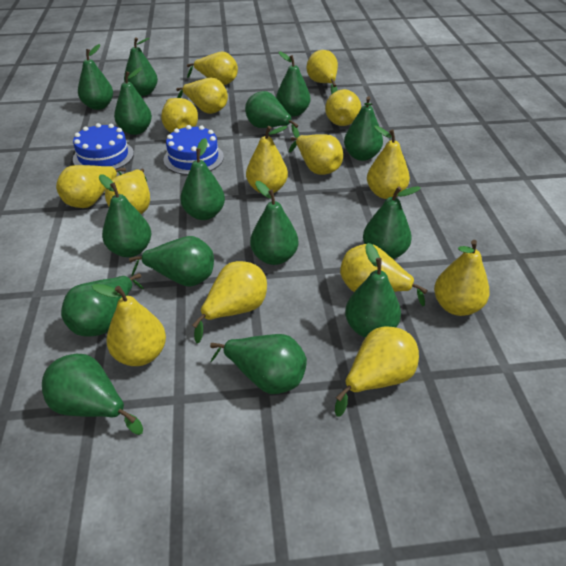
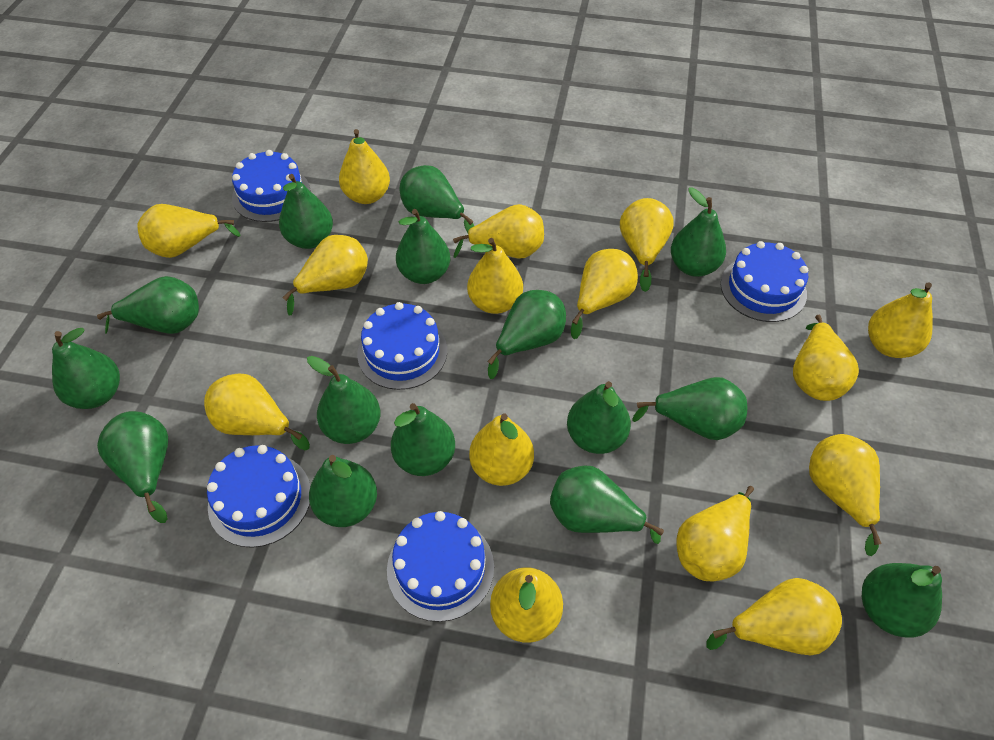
blue cake: [73,123,134,170] [164,125,224,175] = 2 -> [207,445,310,548] [232,150,310,222] [357,302,447,390] [387,511,494,622] [721,241,808,322] = 5

